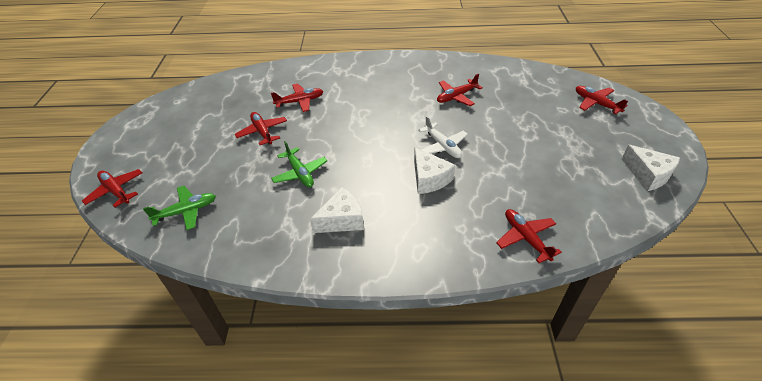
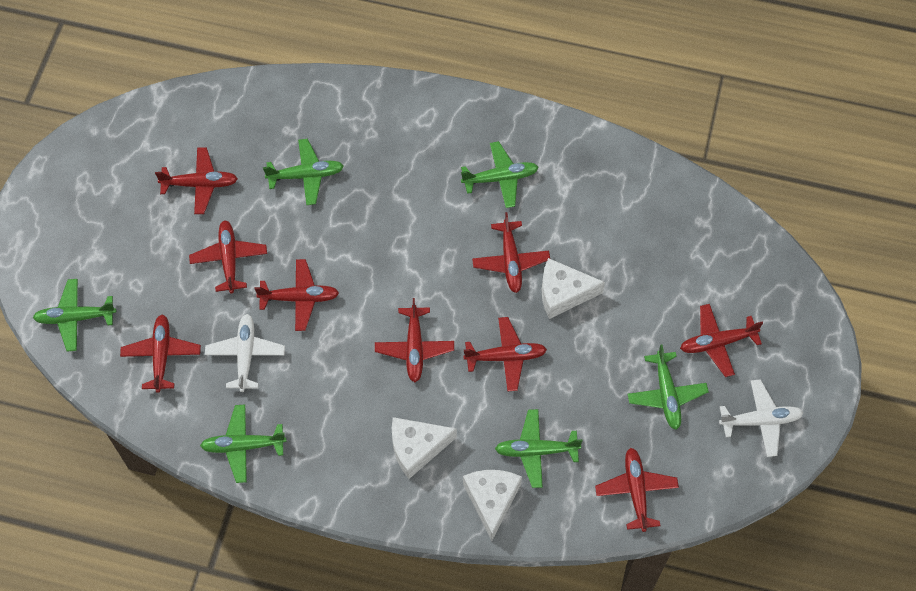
green plane: [143,186,216,230] [271,141,327,187] = 2 -> [33,279,116,352] [200,404,287,483] [263,139,344,205] [461,141,539,208] [495,409,582,488] [627,344,709,430] = 6
red plane: [82,169,143,207] [235,112,287,145] [271,84,324,112] [437,74,483,106] [496,209,562,263] [576,86,628,114] = 6 -> [120,314,201,393] [155,147,238,214] [189,220,267,293] [255,259,339,331] [375,298,454,382] [463,317,547,392] [472,212,550,293] [595,448,679,532] [680,304,763,377] = 9
white plane: [418,116,468,158] = 1 -> [205,314,285,392] [719,379,803,457] = 2

